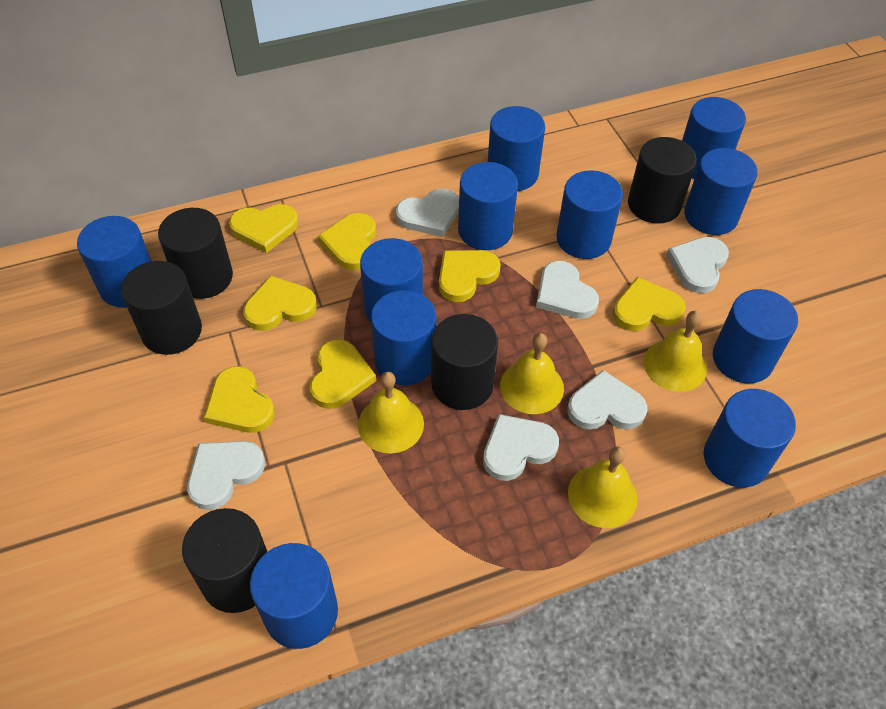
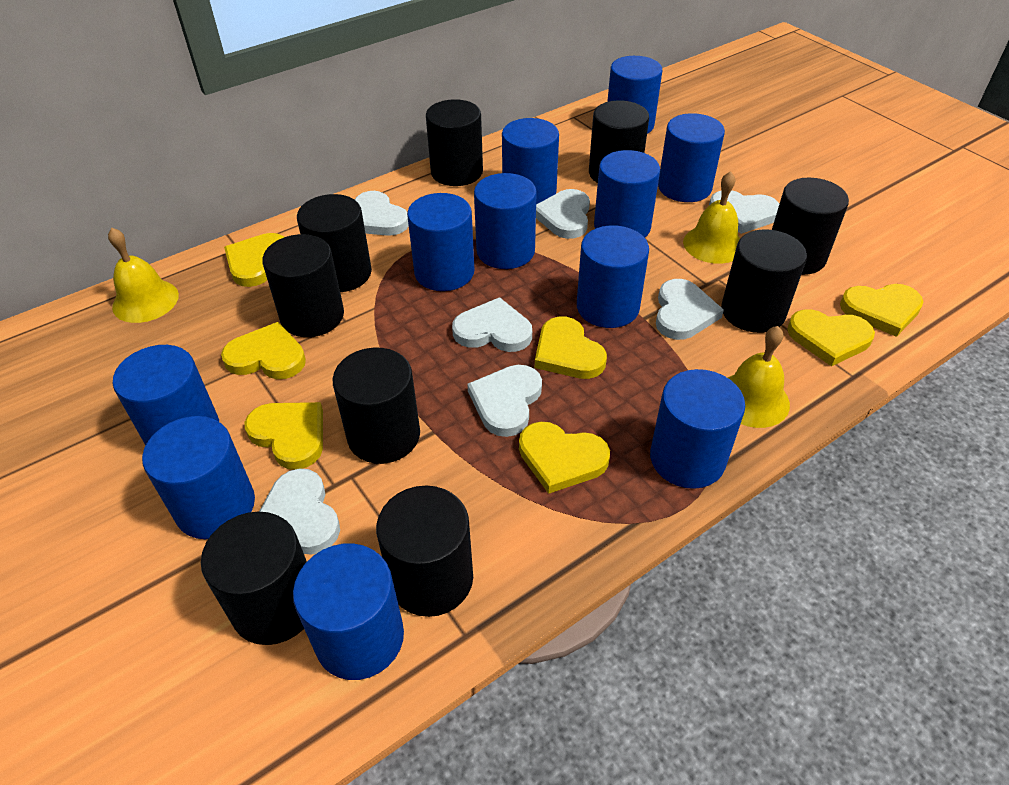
black cylinder: [121,261,202,355] [158,208,233,299] [182,508,267,613] [431,314,498,410] [628,137,697,224] = 5 -> [201,512,307,645] [262,234,344,337] [297,194,372,292] [333,348,420,464] [376,486,473,617] [426,99,483,186] [589,100,649,183] [721,229,807,333] [772,178,849,275] = 9
white heart: [187,441,265,510] [396,189,459,237] [483,414,559,481] [536,261,599,319] [567,370,647,429] [667,237,729,293] = 6 -> [259,468,340,555] [355,191,409,236] [452,297,532,352] [467,365,542,437] [536,189,590,239] [656,279,724,340] [709,190,779,234] = 7
yellow bell: [358,372,424,453] [500,333,564,414] [568,446,637,528] [644,311,707,392] = 4 -> [108,228,179,323] [683,171,740,264] [727,326,790,428] = 3

